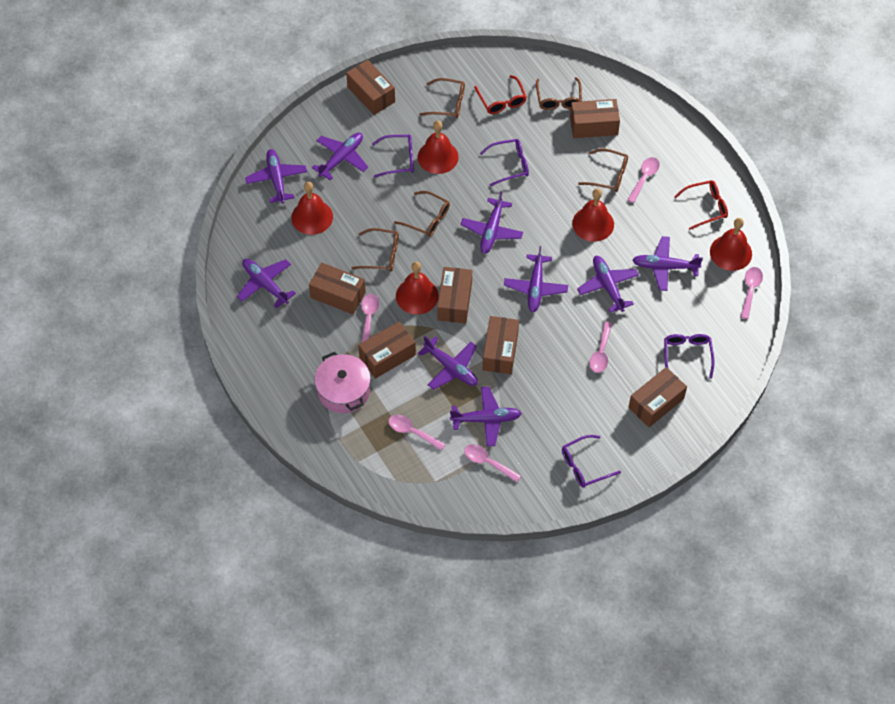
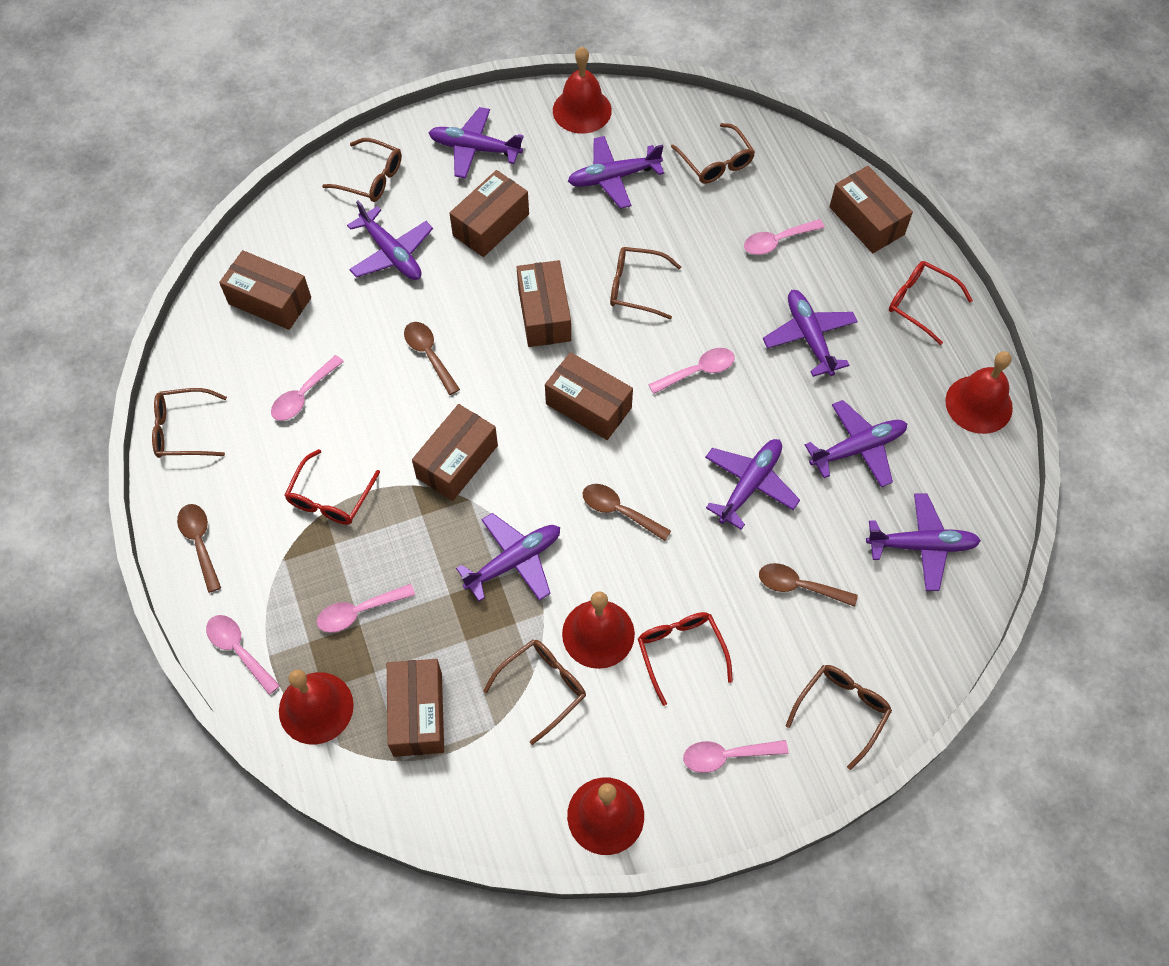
brown glasses: [352,228,399,272] [394,191,450,237] [419,78,465,118] [536,77,582,110] [578,148,628,192] = 5 -> [152,388,227,458] [322,138,402,202] [483,639,586,745] [610,247,681,320] [671,123,755,184] [786,665,892,770] = 6
brown spoon: none = 0 -> [177,504,221,593] [404,322,460,395] [583,484,671,541] [759,563,858,607] = 4
pink pot: [314,352,371,413] = 1 -> none = 0
purple glasses: [372,135,414,178] [480,139,529,186] [562,435,621,487] [664,334,714,379] = 4 -> none = 0
purple plane: [237,259,296,309] [245,149,307,204] [312,133,368,181] [418,336,478,390] [450,387,522,447] [461,191,523,254] [504,246,568,312] [577,256,639,313] [633,236,703,291] = 9 -> [347,201,433,280] [429,107,524,179] [456,513,560,602] [568,136,664,209] [705,439,800,530] [763,290,858,377] [805,400,907,487] [866,493,981,591] = 8
red glasses: [474,75,527,114] [674,180,728,230] = 2 -> [284,449,380,525] [638,612,733,706] [889,261,973,345] = 3

